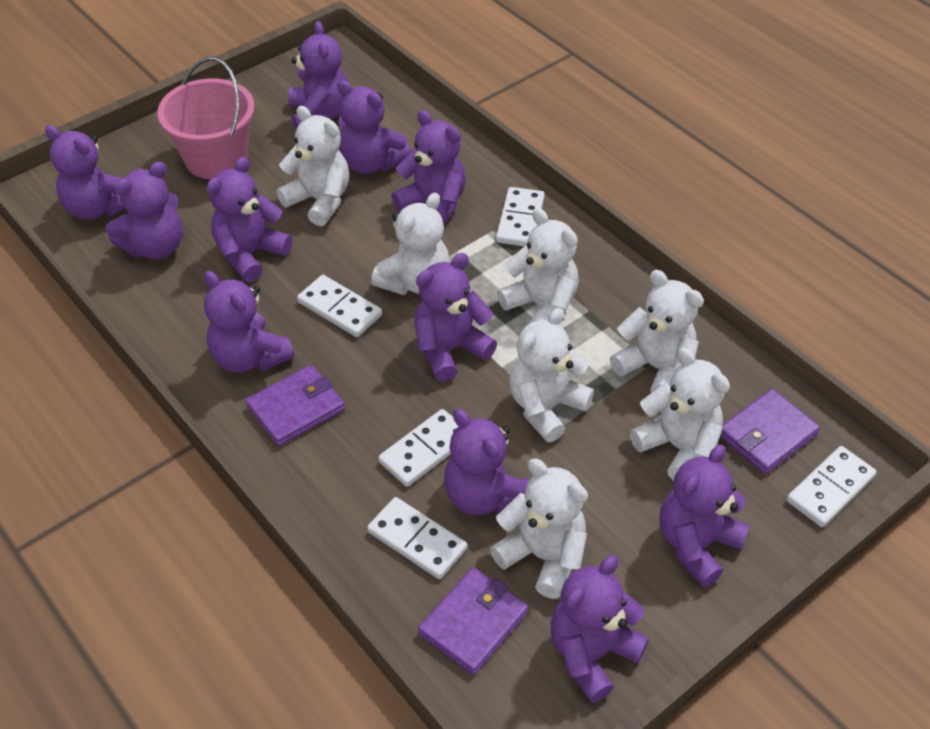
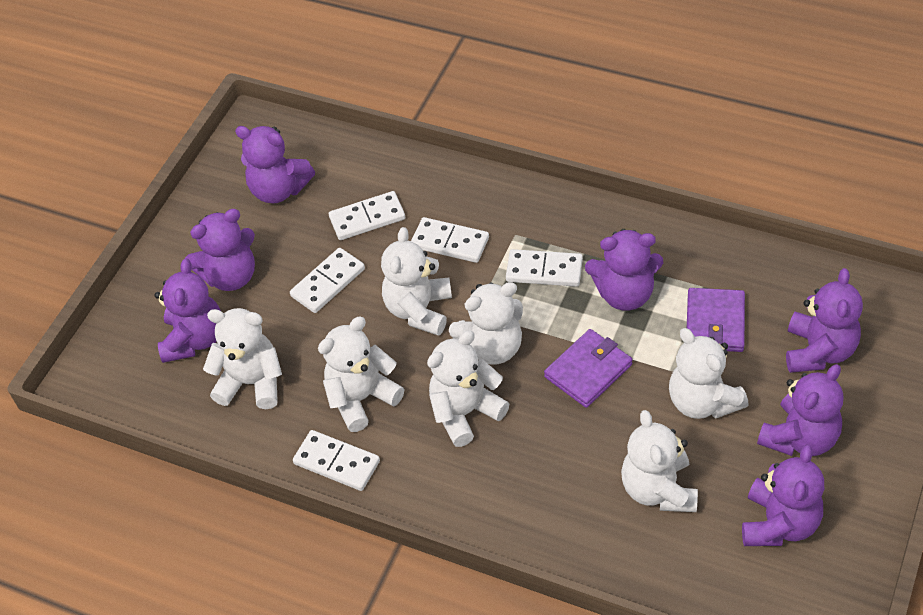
pink bucket: [157,57,255,179] = 1 -> none = 0
purple teddy bear: [45,125,125,220] [106,162,183,259] [204,271,295,372] [206,157,292,282] [288,21,348,130] [337,80,411,174] [391,110,466,225] [414,253,497,382] [444,408,530,516] [551,555,649,703] [659,444,750,587] = 11 -> [154,259,221,363] [185,209,255,291] [235,126,315,204] [585,229,663,311] [742,445,824,546] [757,364,843,456] [786,268,863,373] = 7
purple wallet: [246,365,345,446] [418,567,529,675] [720,389,820,474] = 3 -> [544,329,633,408] [687,288,745,352] = 2

